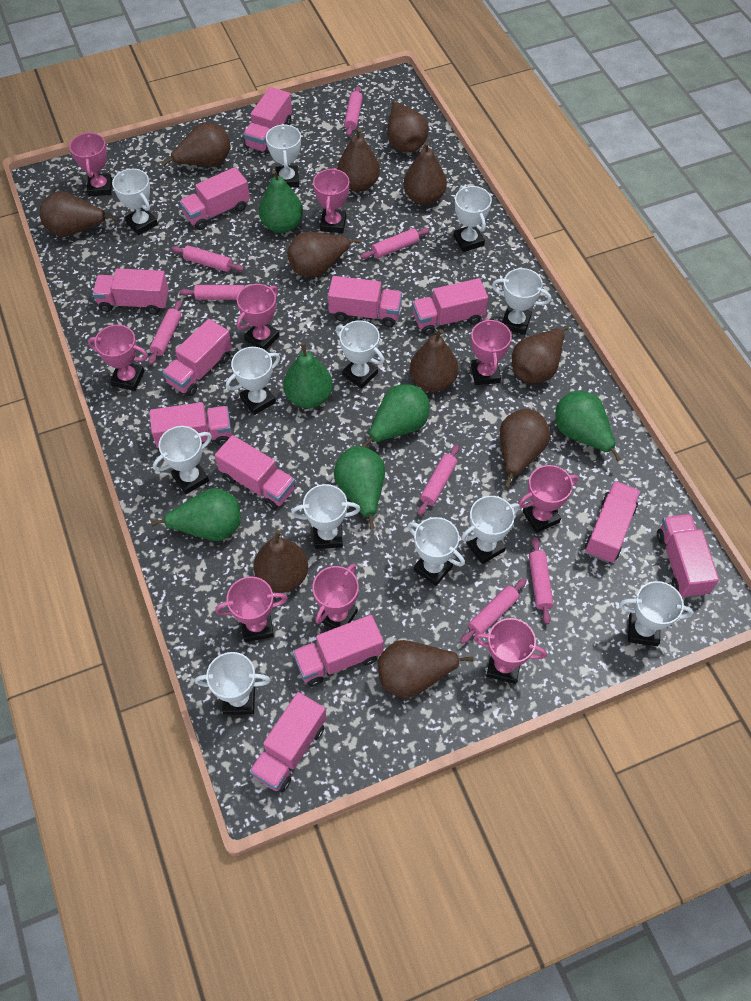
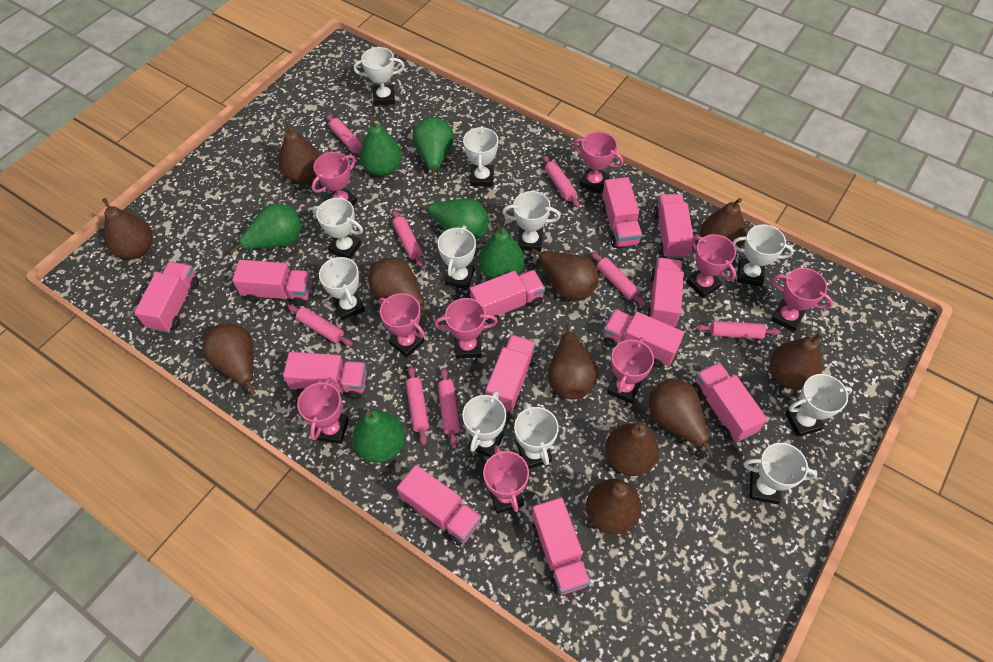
white trophy: [112,169,158,235] [153,426,212,494] [195,652,271,715] [226,347,280,415] [266,124,301,188] [291,484,361,549] [336,320,384,389] [408,517,465,586] [453,186,492,252] [461,496,520,564] [492,268,551,335] [619,581,694,646] = 12 -> [312,198,363,259] [319,256,365,320] [354,47,405,106] [438,226,476,290] [462,391,506,457] [463,126,498,187] [502,191,561,252] [514,402,559,469] [732,224,794,287] [743,443,817,504] [785,374,852,437] = 11

